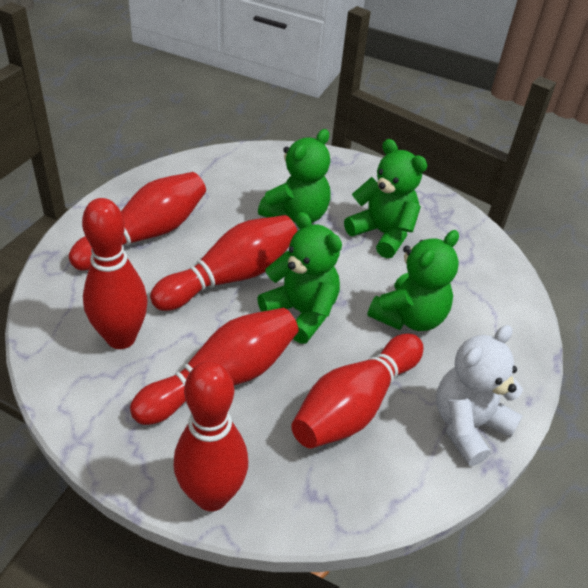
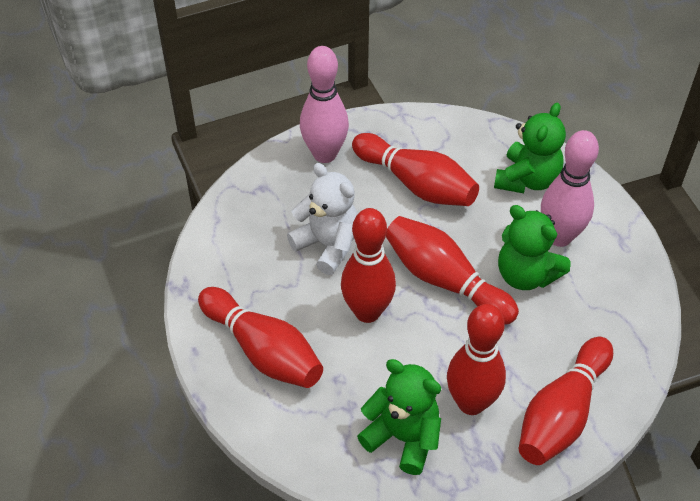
green teddy bear: [257,212,342,344] [258,129,331,223] [344,139,427,258] [368,230,459,331] = 4 -> [357,359,441,475] [494,103,566,193] [498,205,571,290] = 3
pink bowling pin: none = 0 -> [300,46,349,163] [541,130,599,247] = 2

